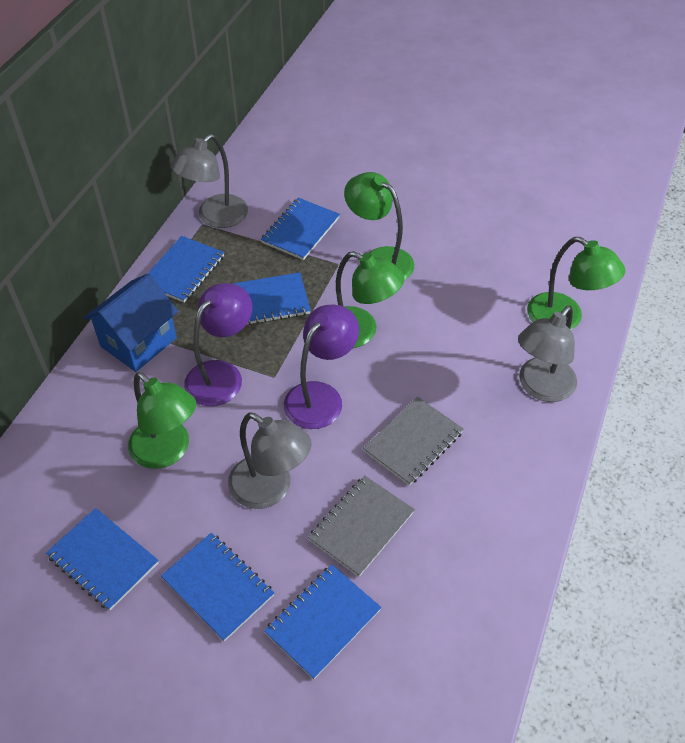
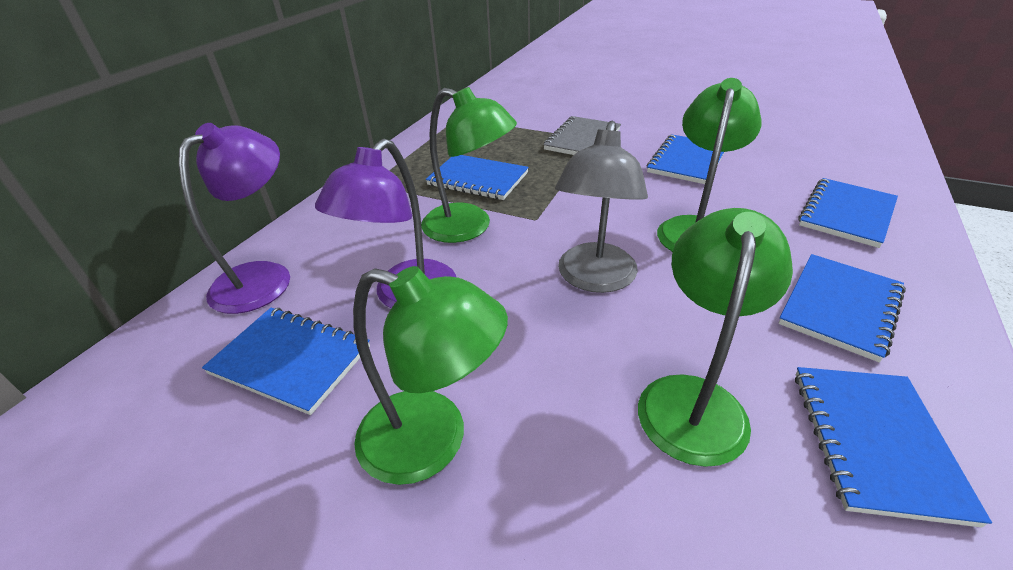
blue house: [84,273,178,372] = 1 -> none = 0
grey lamp: [171,134,248,228] [228,412,312,509] [518,305,577,402] = 3 -> [555,121,648,293] = 1
grey notebook: [308,475,415,577] [363,397,463,486] = 2 -> [543,116,621,155] = 1

